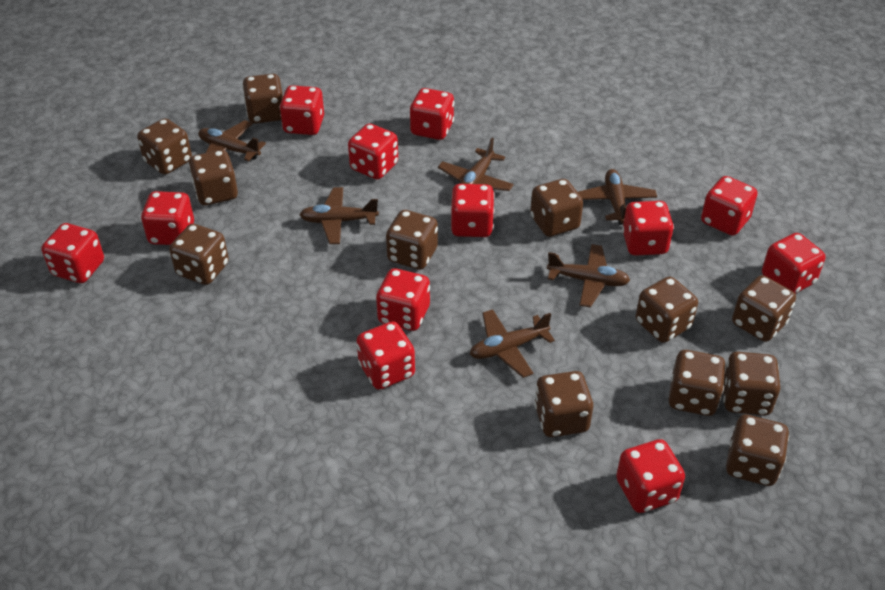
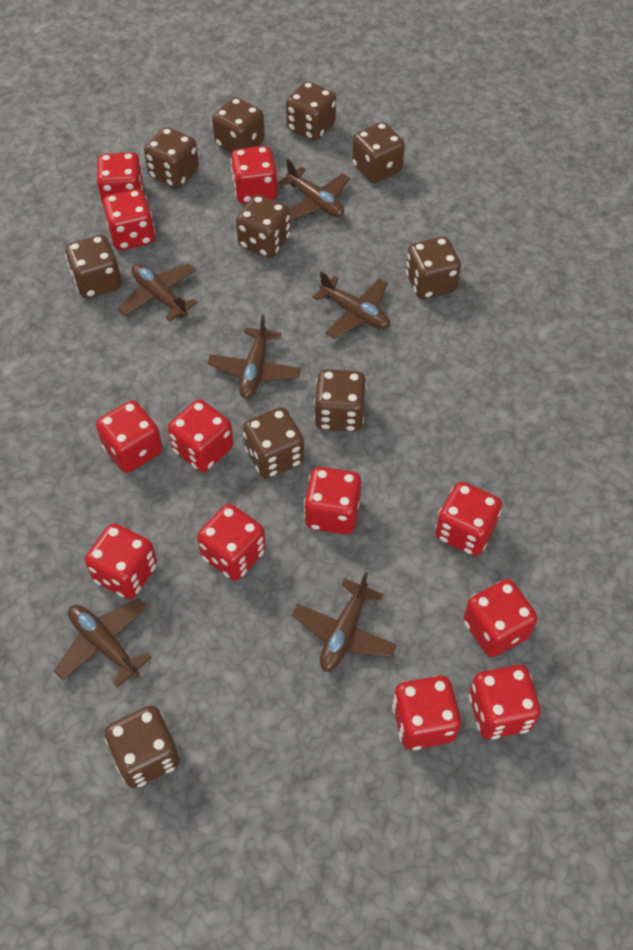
brown dice: [137,118,192,175] [169,224,229,285] [188,150,238,205] [242,74,283,124] [386,210,438,270] [530,179,583,237] [534,371,593,437] [636,277,698,343] [668,350,726,416] [723,352,781,416] [726,415,789,486] [732,275,796,342] = 12 -> [65,235,121,298] [105,705,180,788] [144,127,199,188] [212,97,265,154] [236,195,290,258] [243,407,304,478] [286,81,336,141] [314,369,367,432] [352,122,405,183] [406,237,461,299] = 10

